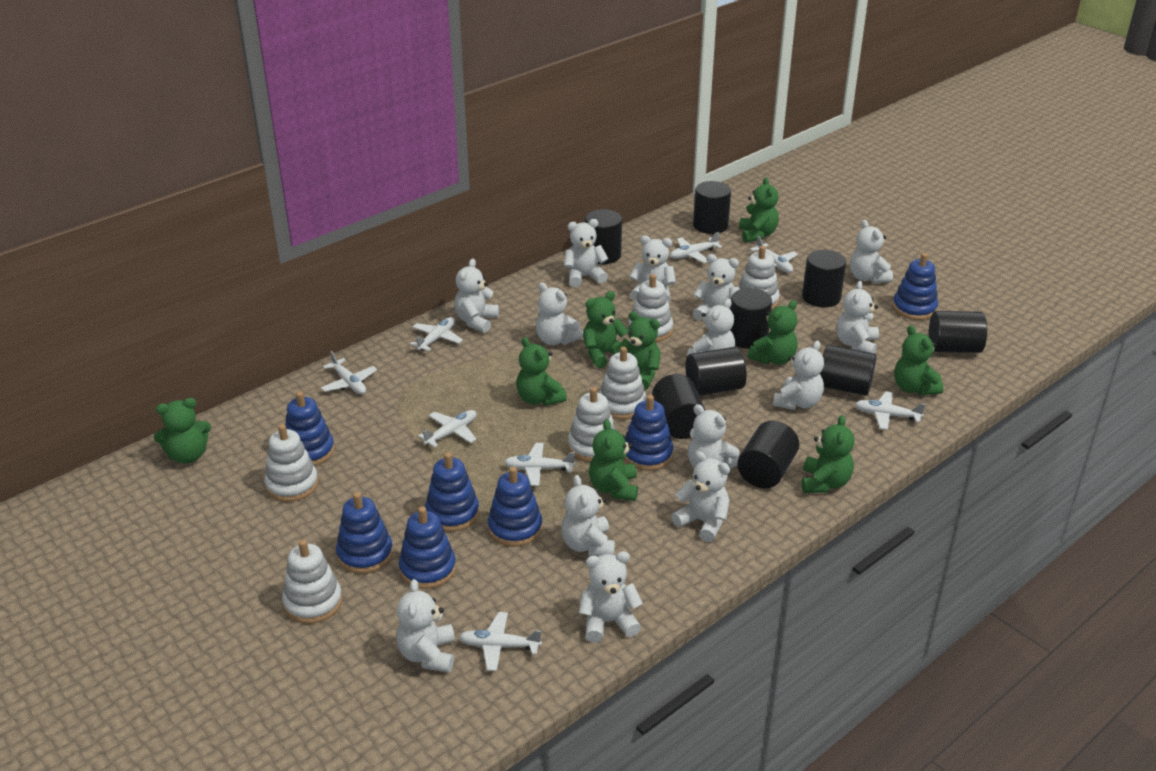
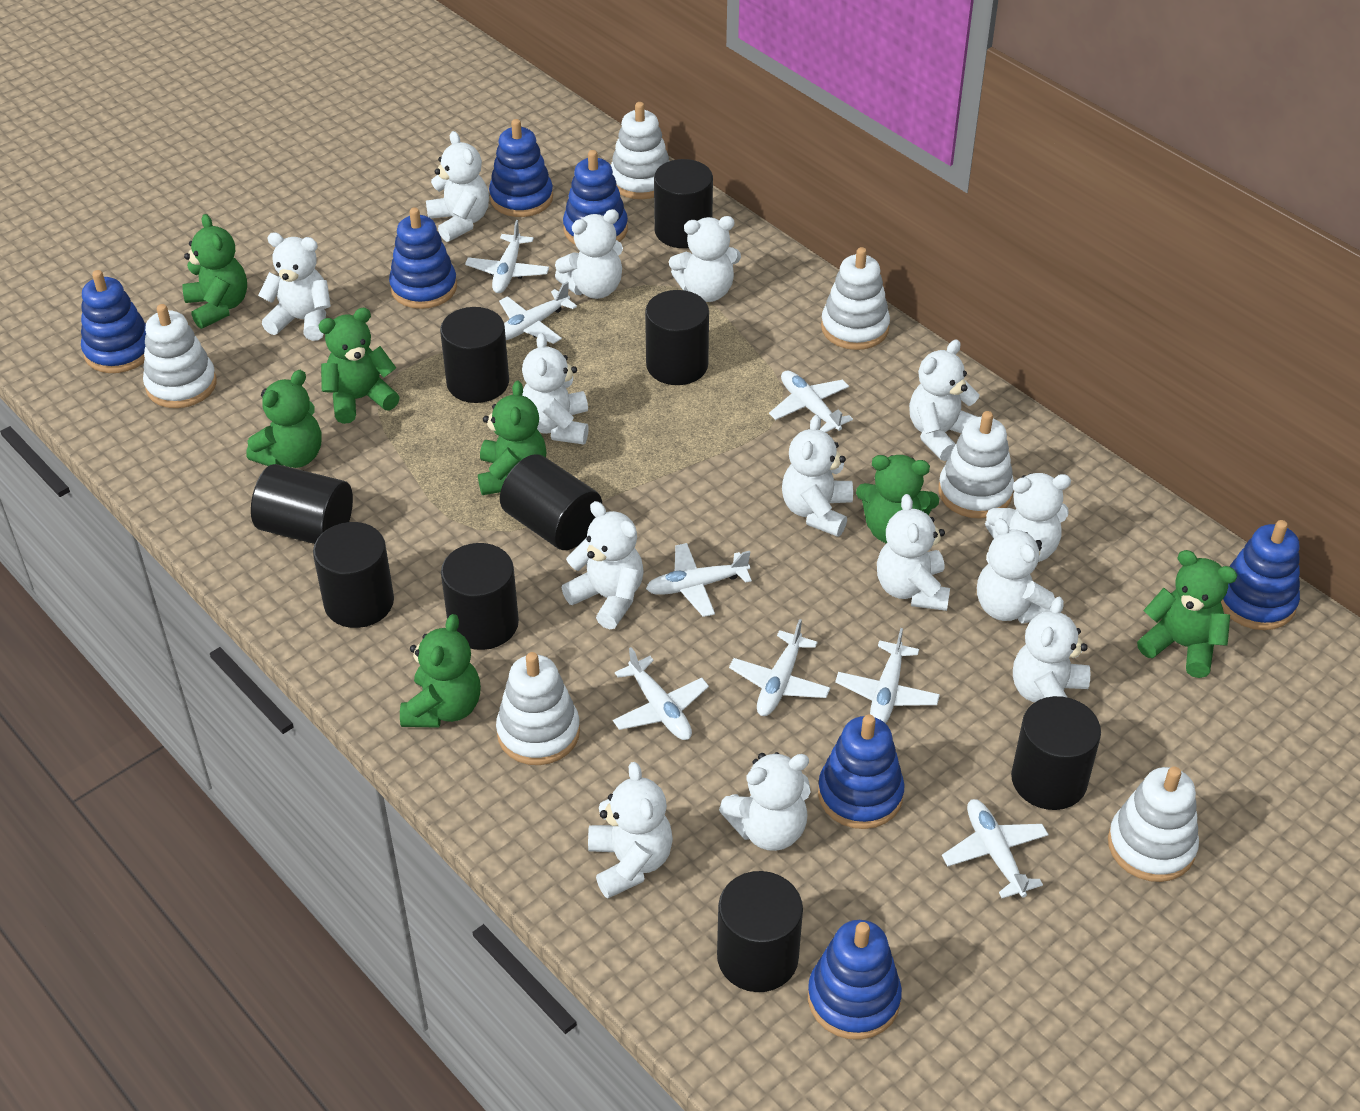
green teddy bear: [154,398,211,464] [516,337,567,406] [583,291,628,368] [589,419,638,501] [614,311,661,390] [739,177,779,242] [747,300,798,365] [802,415,855,493] [894,325,943,395] = 9 -> [182,214,247,329] [246,370,322,468] [318,308,400,424] [400,614,481,728] [478,381,547,495] [856,455,939,543] [1137,550,1237,678] = 7

